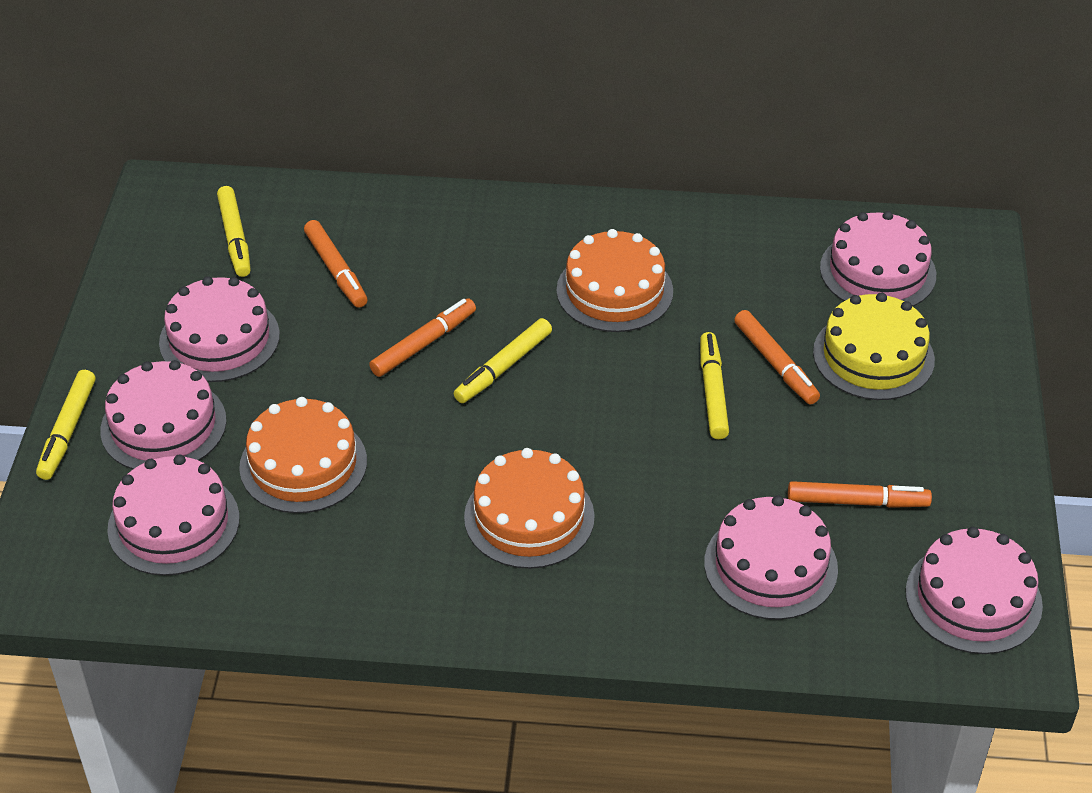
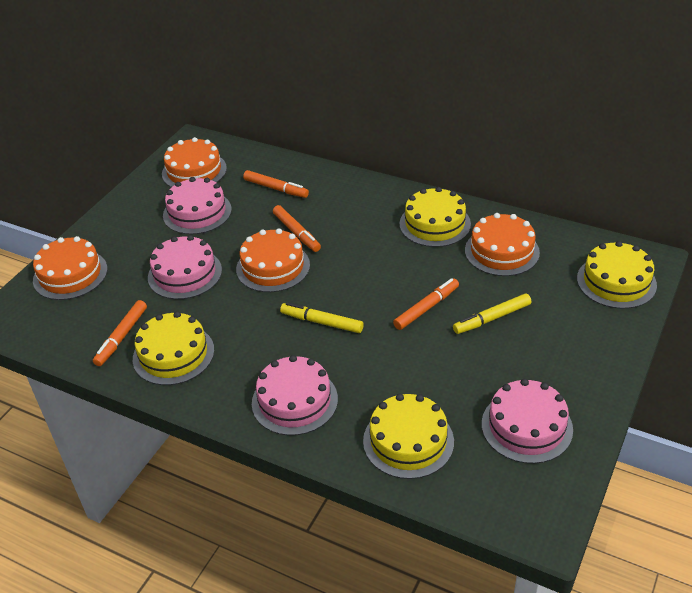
orange cake: [239,397,367,513] [464,448,595,569] [557,229,673,332] = 3 -> [33,236,108,300] [162,137,227,187] [236,228,310,292] [465,213,540,276] = 4
pink cake: [100,360,226,469] [107,455,240,576] [159,276,280,382] [704,495,838,620] [820,211,936,306] [906,527,1043,654] = 6 -> [148,235,222,299] [163,177,232,234] [252,355,338,436] [482,379,573,464] = 4
yellow cake: [813,293,935,400] = 1 -> [133,311,214,385] [363,394,454,479] [399,187,471,247] [577,241,657,309] = 4
yellow marker: [36,370,96,480] [217,186,251,277] [454,318,552,403] [700,332,729,439] = 4 -> [280,302,364,333] [453,293,531,334] = 2

